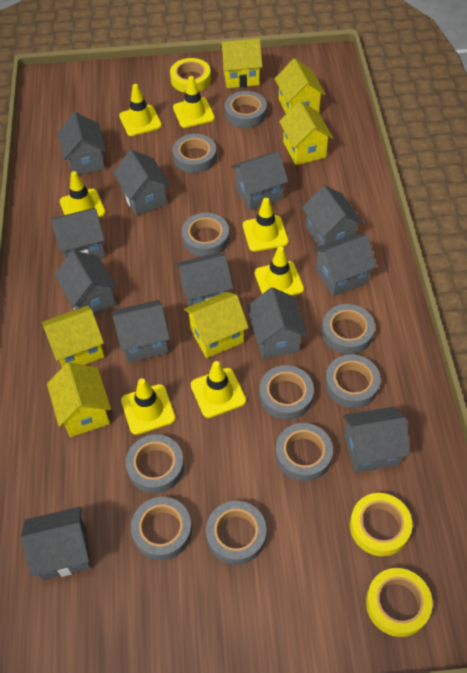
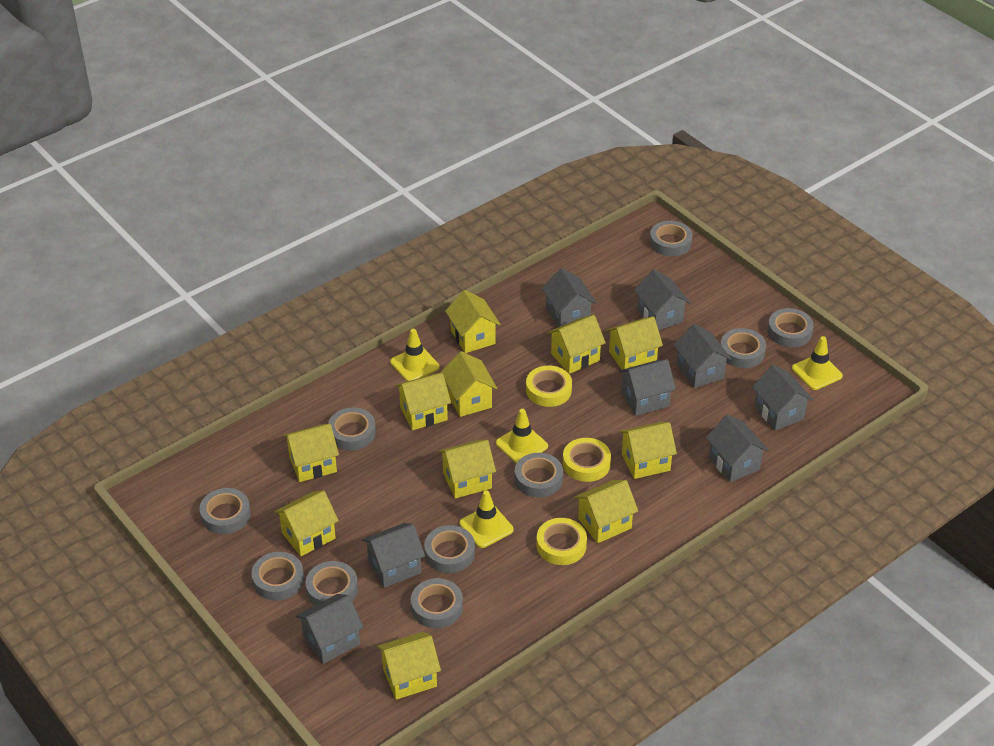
grey house: [21,506,91,581] [51,208,106,259] [54,250,117,315] [58,112,106,175] [112,300,170,363] [113,150,170,216] [175,253,233,306] [231,151,288,211] [247,287,307,359] [302,185,363,247] [313,234,377,297] [343,407,410,473] = 12 -> [296,594,363,664] [362,523,425,588] [542,268,596,327] [619,359,676,416] [634,269,690,330] [673,324,732,388] [706,414,769,482] [752,365,813,431] = 8
yellow house: [42,306,105,367] [47,362,111,437] [184,292,249,358] [220,38,263,88] [275,58,326,114] [279,101,333,165] = 6 -> [274,491,339,556] [283,424,339,482] [377,632,441,700] [395,373,451,430] [438,439,496,498] [441,351,497,417] [445,290,501,353] [547,315,606,374] [574,480,638,543] [606,316,663,370] [619,422,677,479] = 11
yellow traffic cone: [60,171,105,217] [119,84,162,136] [121,378,176,435] [173,76,215,128] [191,361,246,418] [243,198,289,252] [255,246,304,296] = 7 -> [390,329,440,381] [460,490,514,548] [496,409,548,464] [792,336,843,390] = 4

